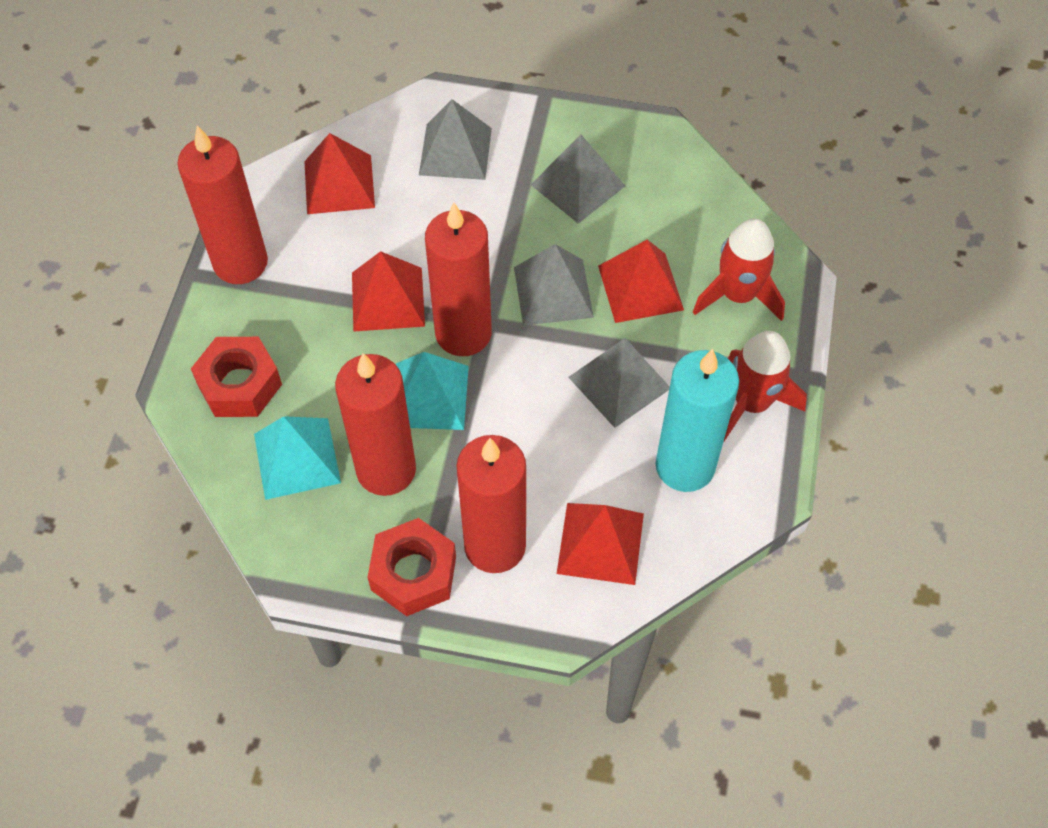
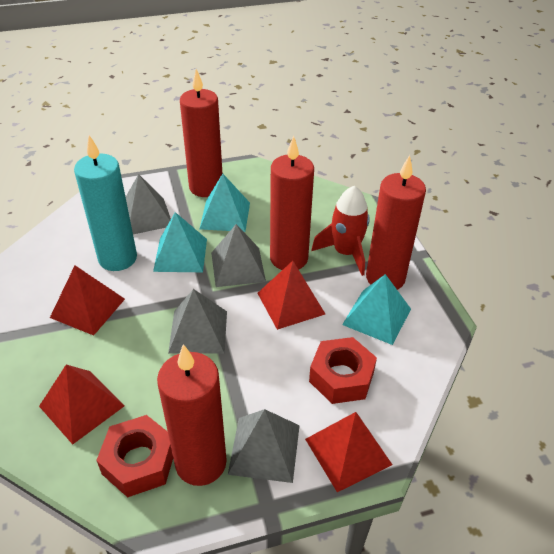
red rocket: [693,218,785,321] [724,331,807,441] = 2 -> [311,186,370,276] = 1
turquoise pyramid: [254,416,341,500] [396,352,469,430] = 2 -> [153,212,207,272] [200,174,250,232] [342,274,411,345] = 3

